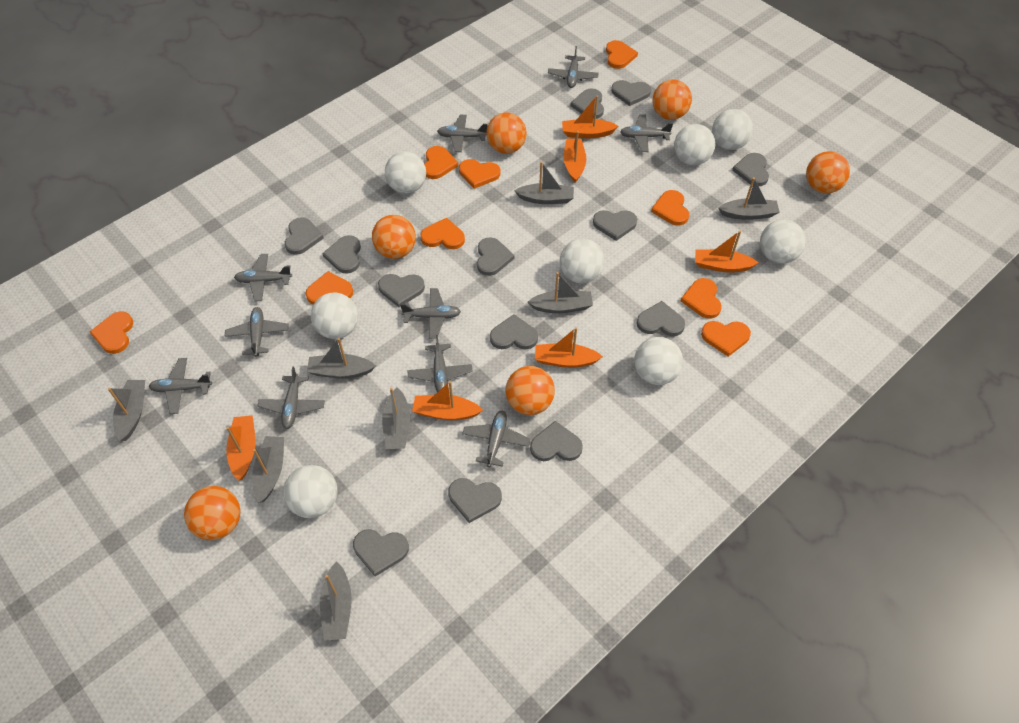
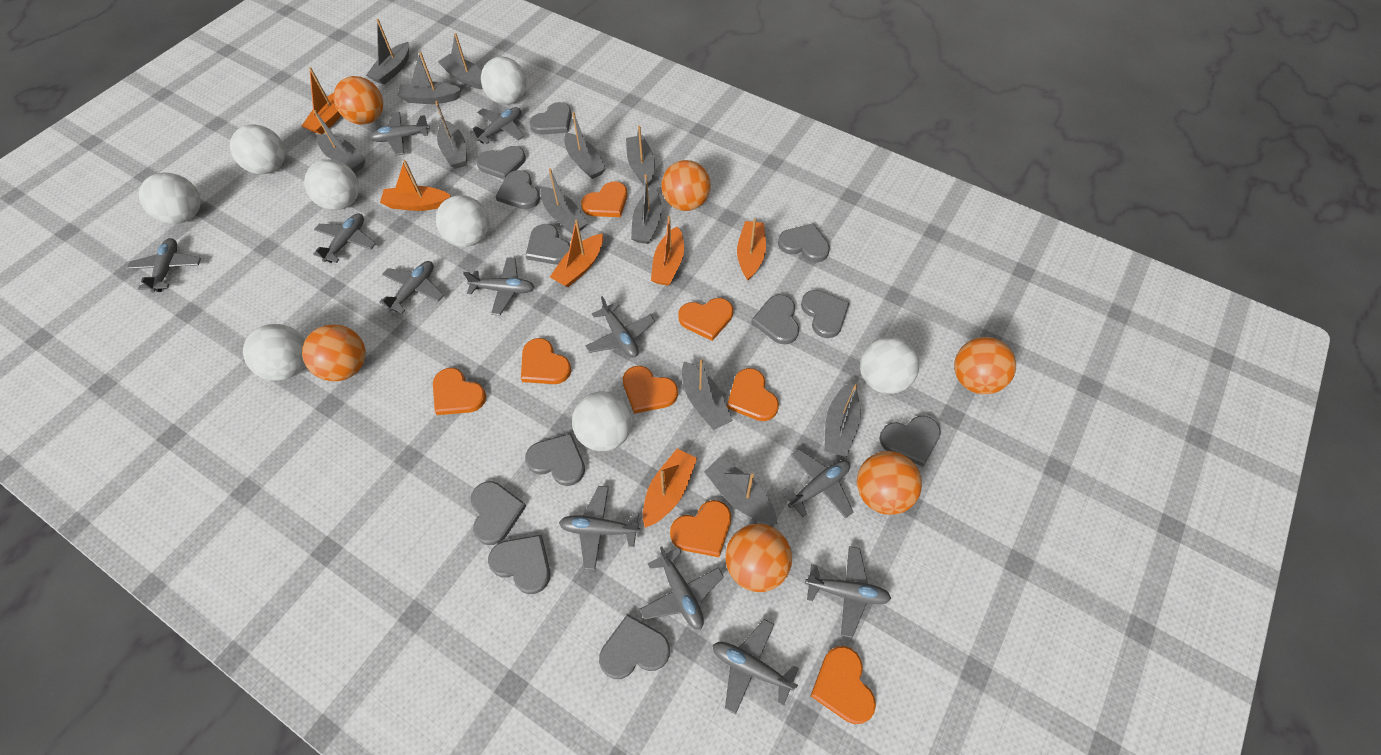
grey boat: [108,380,145,441] [252,436,284,503] [307,338,376,378] [320,561,352,641] [382,388,410,449] [514,161,574,204] [528,272,593,313] [718,177,780,220] = 8 -> [313,110,366,173] [366,19,409,85] [397,52,462,104] [435,101,467,169] [438,33,483,89] [540,168,588,234] [564,112,606,179] [626,125,655,186] [631,174,662,244] [682,359,733,430] [704,457,777,524] [824,382,861,457] = 12
grey heart: [285,217,324,255] [322,235,361,274] [353,529,409,576] [378,274,425,307] [448,478,502,523] [477,237,514,276] [490,314,538,349] [530,421,583,461] [570,88,604,119] [593,210,637,241] [611,80,651,106] [637,301,685,336] [732,153,769,186] = 13 -> [470,481,526,545] [476,146,526,180] [488,535,550,594] [495,170,540,209] [525,433,585,486] [526,224,570,264] [529,102,572,135] [599,614,670,679] [751,295,799,345] [778,223,830,262] [801,290,850,338] [879,416,941,467] = 12
grey plane: [149,358,212,414] [225,307,288,357] [234,254,292,301] [258,366,325,429] [400,288,461,339] [407,335,472,392] [437,115,488,152] [462,410,530,467] [548,46,599,88] [620,114,673,152] = 10 -> [127,238,201,292] [313,213,376,263] [370,112,430,156] [379,261,444,313] [463,257,534,315] [470,107,524,144] [559,486,640,570] [585,296,655,358] [639,547,724,630] [713,619,799,715] [781,449,853,519] [805,546,891,638] = 12
orange heart: [89,311,133,354] [305,271,353,304] [420,218,465,249] [424,146,459,179] [459,159,500,189] [606,40,638,69] [651,190,689,226] [681,278,722,319] [701,321,751,357] = 9 -> [433,368,486,415] [521,338,571,384] [581,181,627,217] [623,366,678,414] [670,500,731,557] [679,298,733,341] [727,368,779,421] [811,646,876,724] = 8

